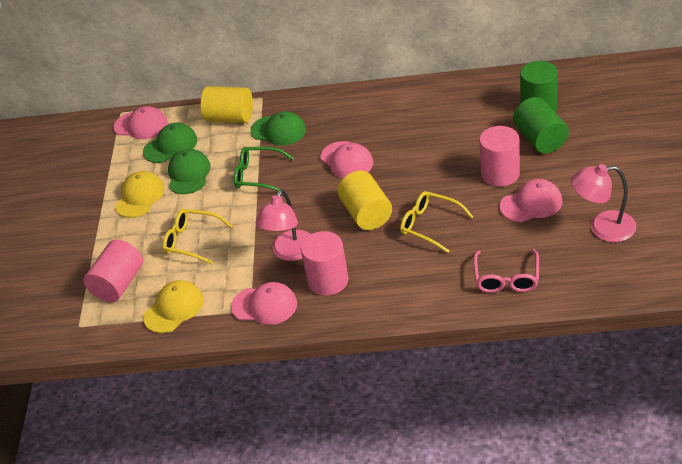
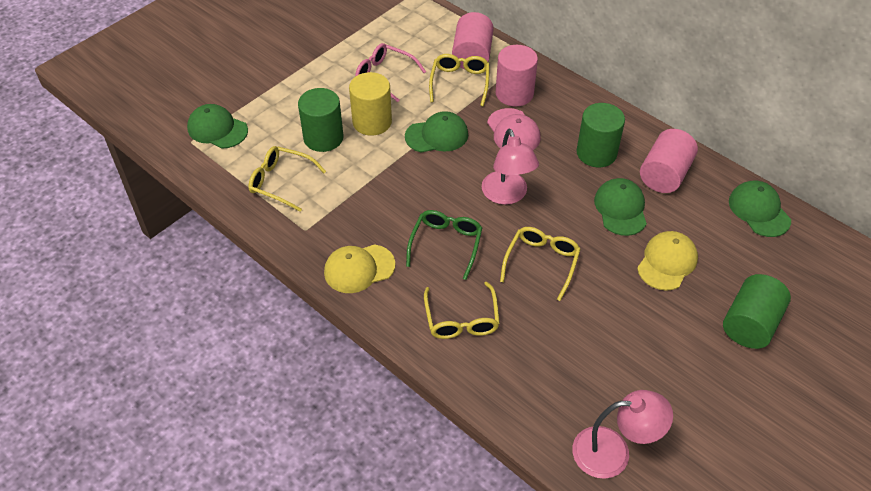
green cap: [143,123,197,163] [168,149,211,194] [250,111,306,146] = 3 -> [187,104,248,149] [405,111,468,153] [594,178,647,236] [729,181,791,237] = 4
green cylinder: [513,97,569,154] [520,61,558,112] = 2 -> [298,88,344,152] [577,103,625,167] [723,274,791,349] = 3
pink cap: [114,106,168,139] [231,282,297,325] [321,141,373,178] [500,179,563,222] = 4 -> [487,108,541,150] = 1
yellow cylinder: [201,86,253,123] [337,171,392,230] = 2 -> [349,72,392,136] = 1
yellow glasses: [162,209,233,264] [400,191,473,253] = 2 -> [248,146,326,212] [424,282,500,339] [429,54,490,106] [500,227,581,301] = 4

